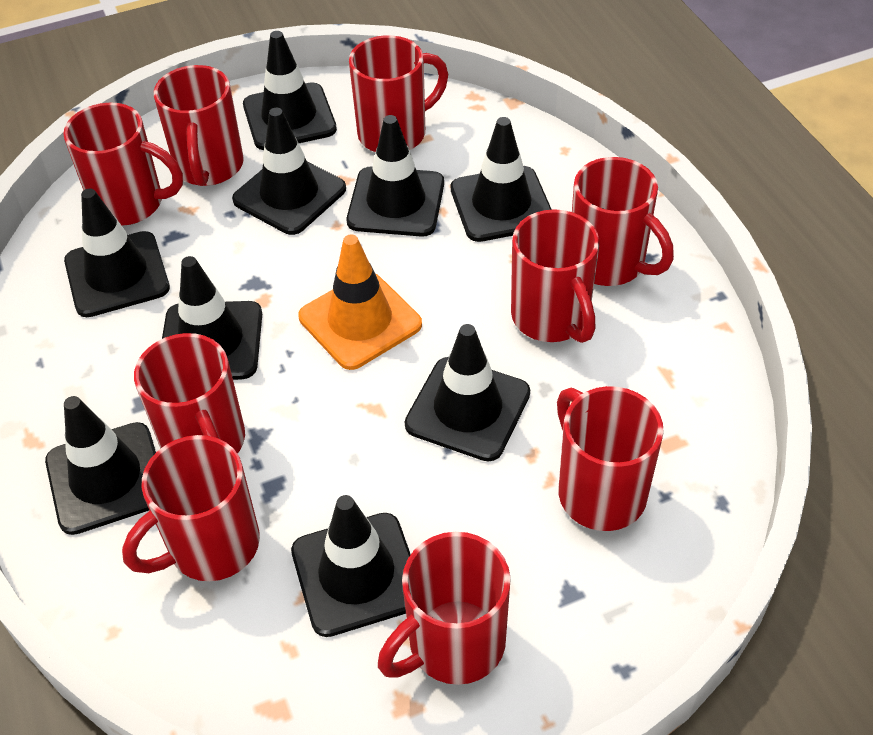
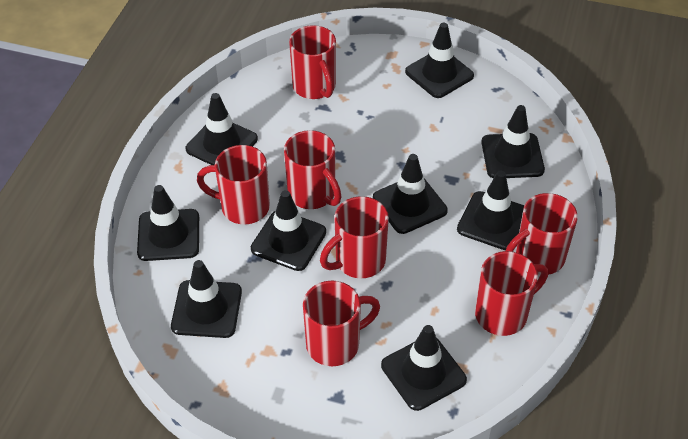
orange traffic cone: [298,235,422,370] = 1 -> none = 0
red mug: [63,103,183,226] [122,435,260,581] [134,333,245,454] [154,65,244,186] [349,35,448,152] [378,532,511,685] [511,209,600,343] [557,386,664,531] [572,157,674,286] = 9 -> [197,145,270,225] [284,130,342,209] [289,25,336,99] [303,281,380,366] [320,196,389,278] [475,251,548,336] [505,193,578,275] = 7

